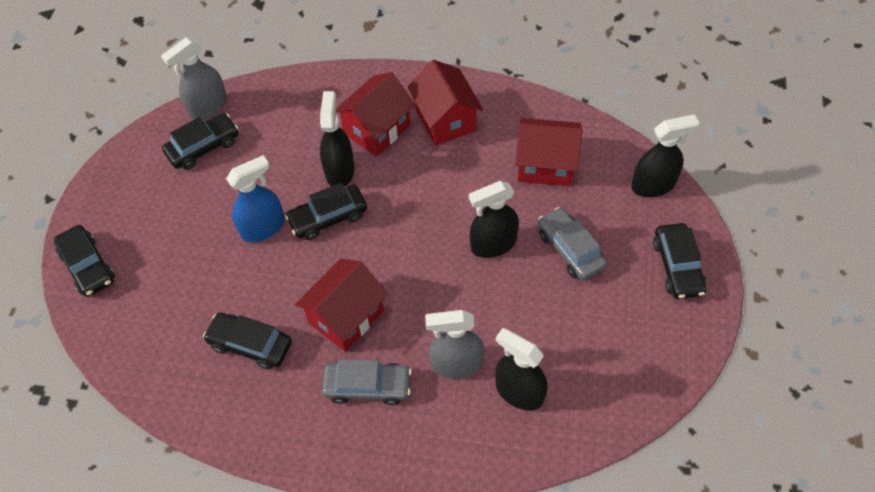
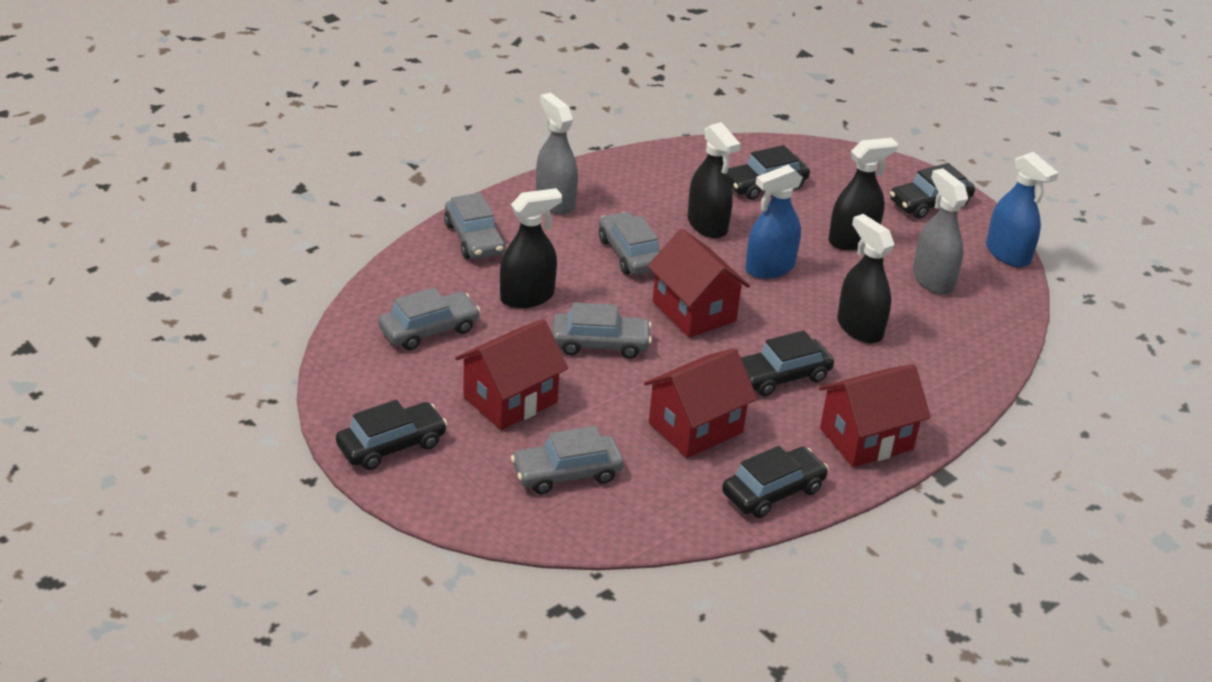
blue spray bottle: [226,155,284,243] = 1 -> [745,165,803,279] [986,152,1059,267] = 2
grey car: [322,359,412,405] [538,207,607,281] = 2 -> [378,288,481,350] [444,193,505,259] [511,426,624,494] [552,302,652,359] [599,212,660,275] = 5

